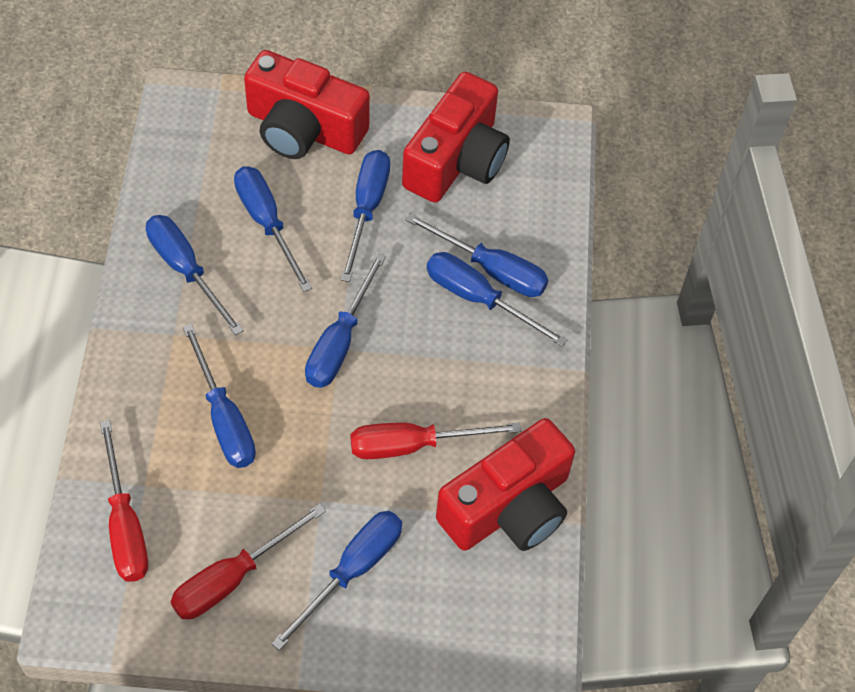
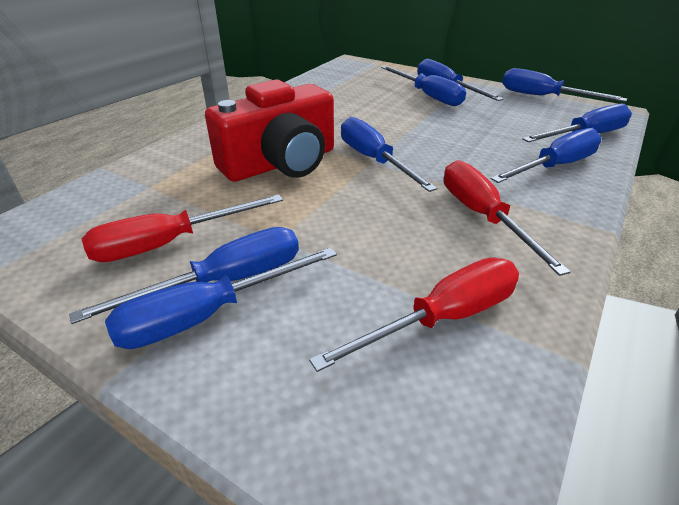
red camera: [244,50,370,159] [402,72,510,203] [436,418,575,551] = 3 -> [205,79,334,182] = 1

